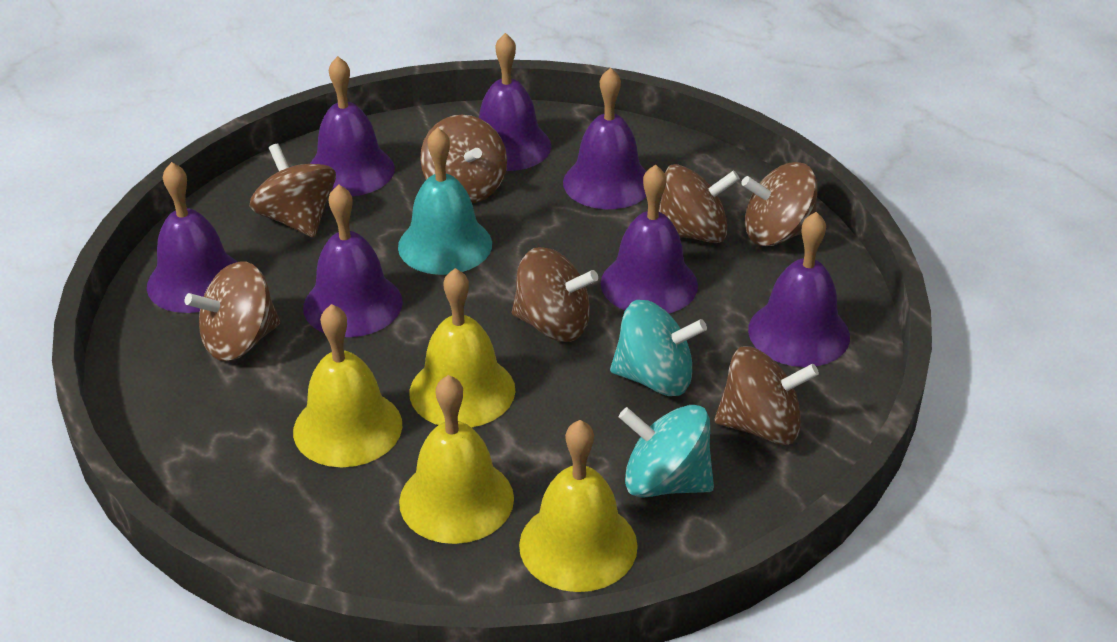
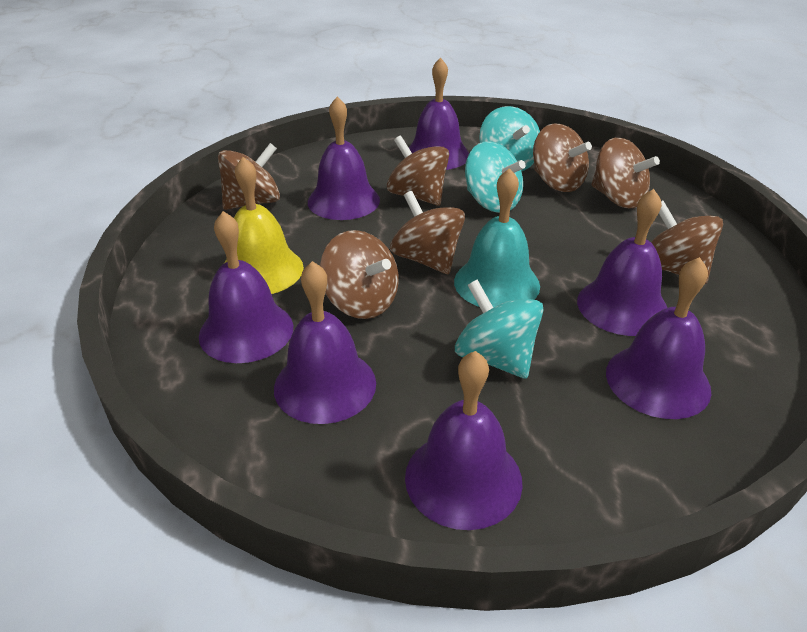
turquoise spinning top: [610,300,707,396] [619,405,714,498] = 2 -> [455,280,544,379] [465,142,525,213] [479,106,540,171] = 3
yellow bell: [293,304,402,467] [399,375,514,544] [410,268,515,428] [519,420,638,592] = 4 -> [224,157,304,294] = 1

